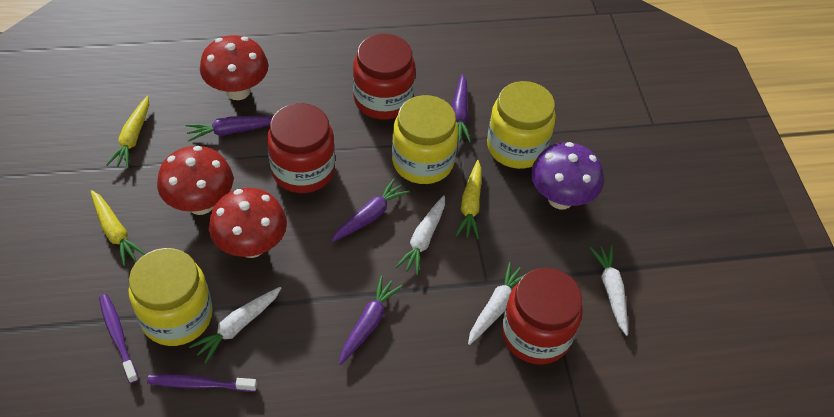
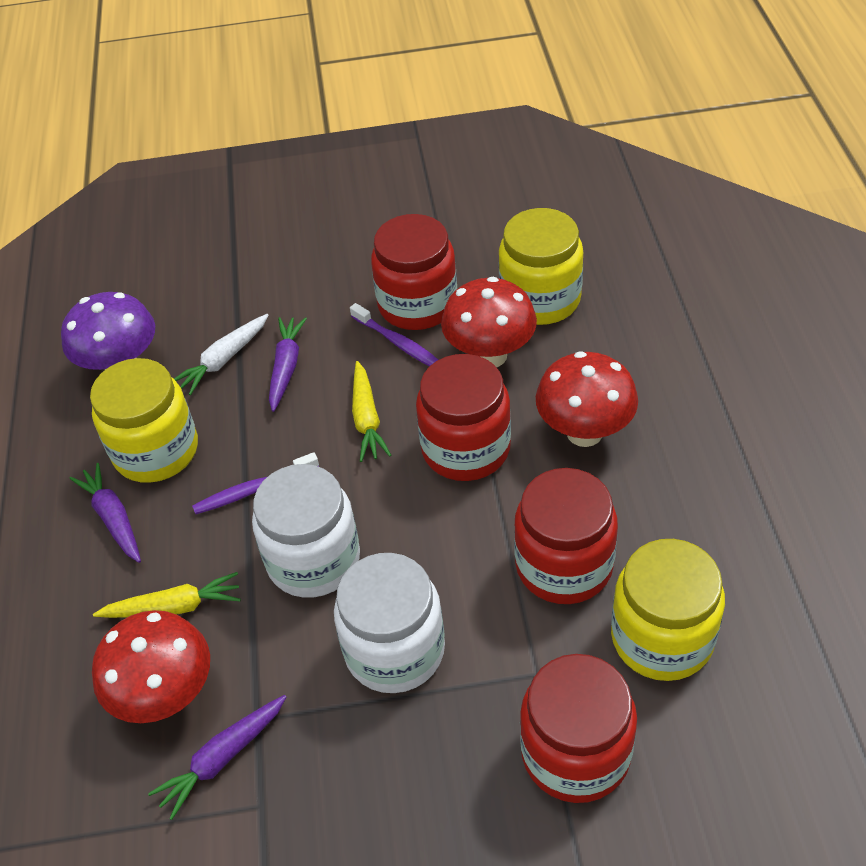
purple carrot: [186,116,272,142] [331,179,410,242] [339,276,402,365] [451,74,471,142] = 4 -> [70,463,141,563] [148,695,286,820] [269,317,307,412] = 3
red jar: [267,103,335,193] [353,34,415,120] [502,268,583,365] = 3 -> [371,214,457,330] [416,354,511,481] [514,468,618,604] [520,654,637,803] = 4
white carrot: [189,287,281,363] [396,195,445,275] [468,262,524,345] [590,245,628,336] = 4 -> [174,314,269,395] = 1
white jar: none = 0 -> [252,464,360,598] [334,553,445,693] = 2
yellow carrot: [90,190,146,266] [106,96,149,169] [455,160,482,239] = 3 -> [93,572,241,618] [352,361,391,462] = 2

